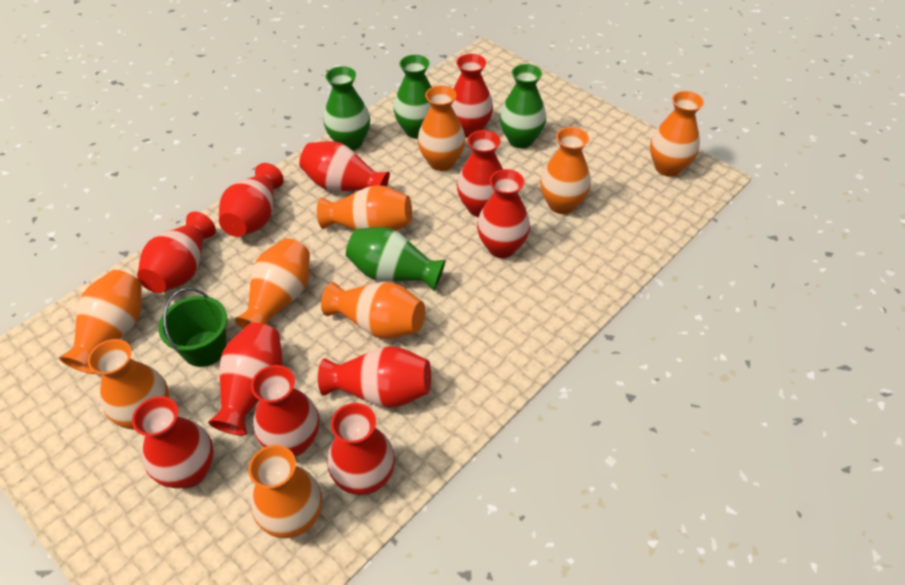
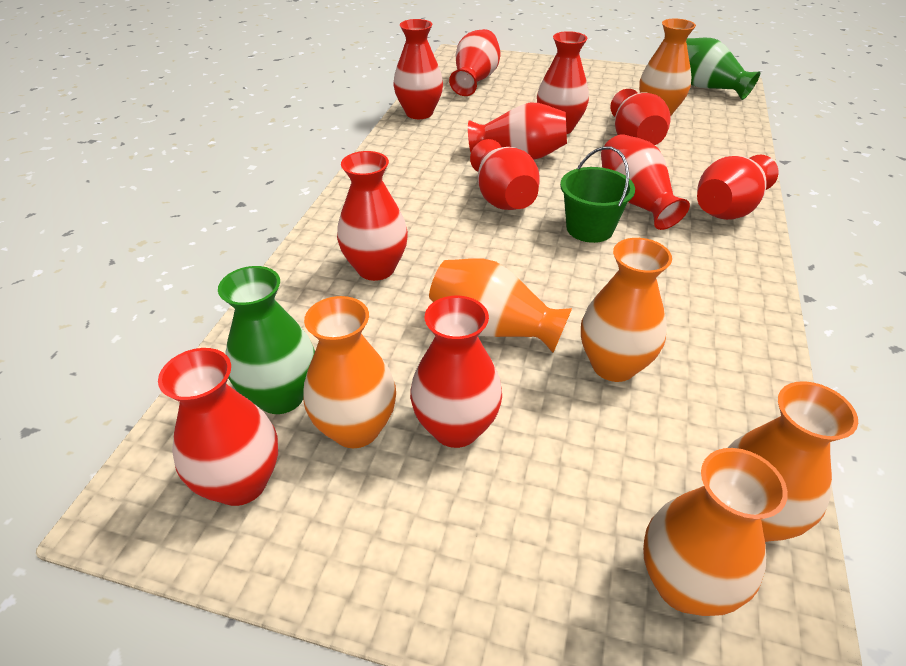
green vase: [324,66,370,151] [346,227,446,291] [394,55,431,139] [500,64,546,148] = 4 -> [218,266,315,414] [686,38,760,100] = 2
orange vase: [59,270,142,374] [88,339,169,430] [235,238,310,329] [248,445,322,538] [317,185,412,231] [321,282,425,339] [418,85,465,171] [540,127,591,214] [650,91,704,177] = 9 -> [303,296,396,448] [429,258,572,353] [581,238,672,382] [639,19,696,117] [643,448,788,616] [728,381,858,542] = 6

